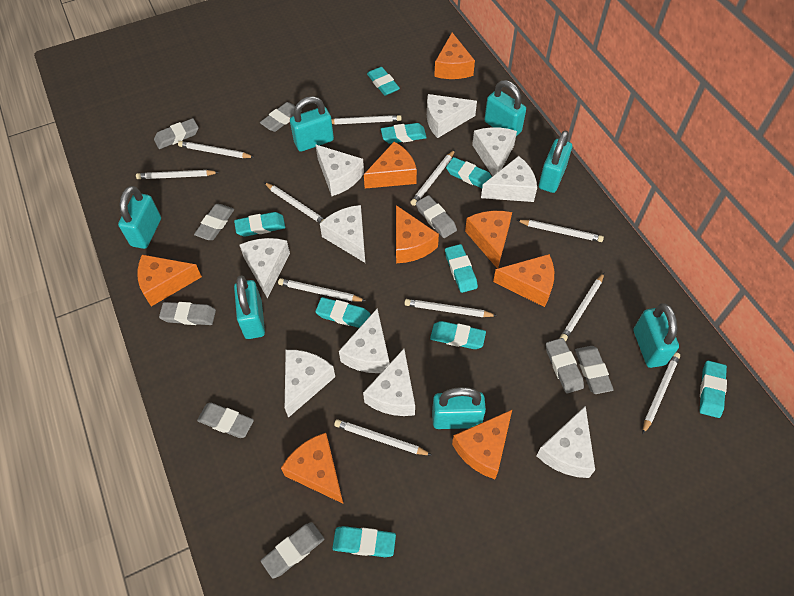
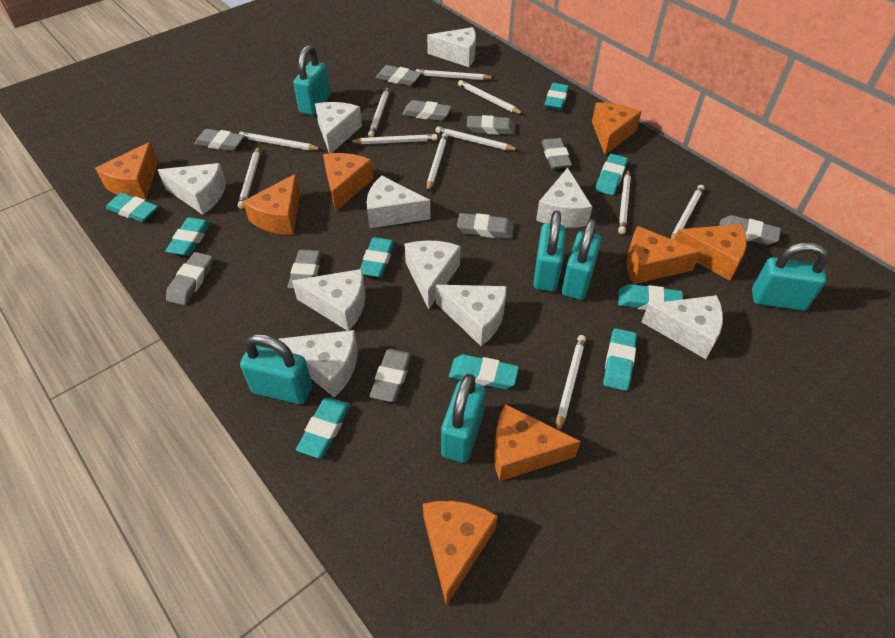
grey eraser: [154,118,199,149] [159,302,216,325] [194,204,234,240] [197,403,254,438] [260,102,302,132] [261,522,324,578] [416,195,457,238] [546,338,584,394] [575,346,614,394] = 9 -> [166,252,213,305] [194,129,245,151] [287,250,322,289] [370,349,412,402] [376,65,421,86] [402,100,451,121] [457,213,514,239] [467,115,515,135] [542,138,572,169] [719,215,781,245] = 10
turquoise padlock: [118,186,161,249] [234,276,265,339] [290,96,334,152] [432,387,486,429] [484,80,526,136] [539,130,572,193] [634,303,679,368] = 7 -> [240,334,312,404] [293,45,331,115] [441,374,485,463] [533,211,566,292] [562,219,601,300] [752,242,829,311] = 6

